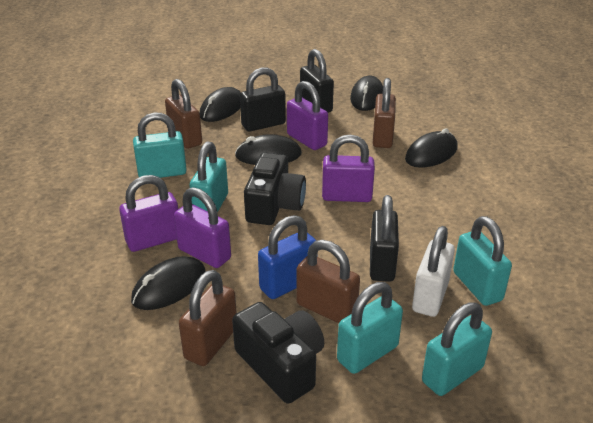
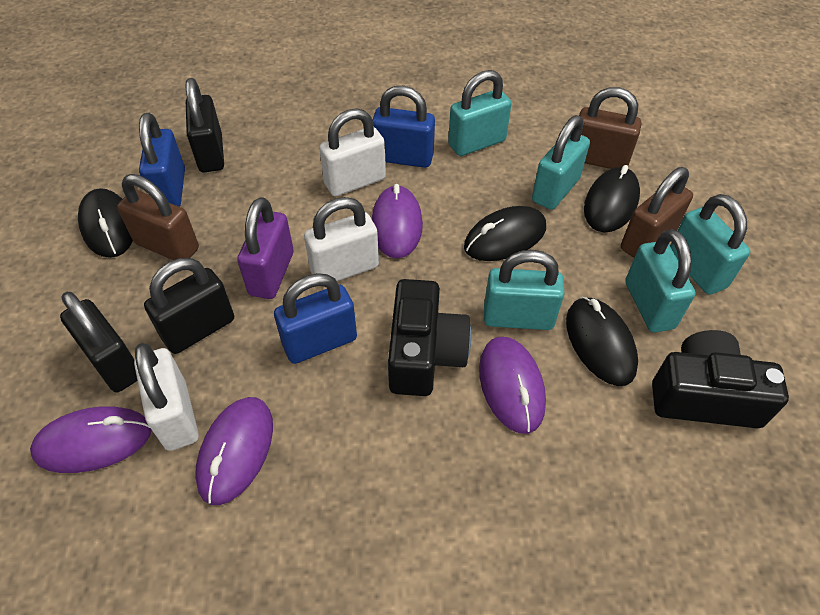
black mouse: [131,256,206,310] [200,87,241,122] [235,134,302,165] [350,76,383,111] [405,128,458,168] = 5 -> [78,188,133,258] [464,206,546,261] [566,297,638,386] [584,165,640,233] = 4
blue padlock: [258,215,318,299] = 1 -> [139,113,185,207] [274,273,357,364] [372,86,435,168] = 3
brown padlock: [165,79,202,149] [179,270,237,366] [296,240,360,323] [373,78,396,148] = 4 -> [117,174,199,260] [579,87,641,169] [621,167,693,258] = 3
purple mouse: none = 0 -> [30,406,152,473] [195,397,273,505] [372,184,423,258] [479,337,546,434] = 4
purple padlock: [119,175,178,252] [174,187,231,268] [287,81,328,150] [322,135,375,202] = 4 -> [237,197,294,299] = 1
white padlock: [412,226,455,317] = 1 -> [134,343,199,451] [304,197,379,281] [319,108,386,196] = 3

